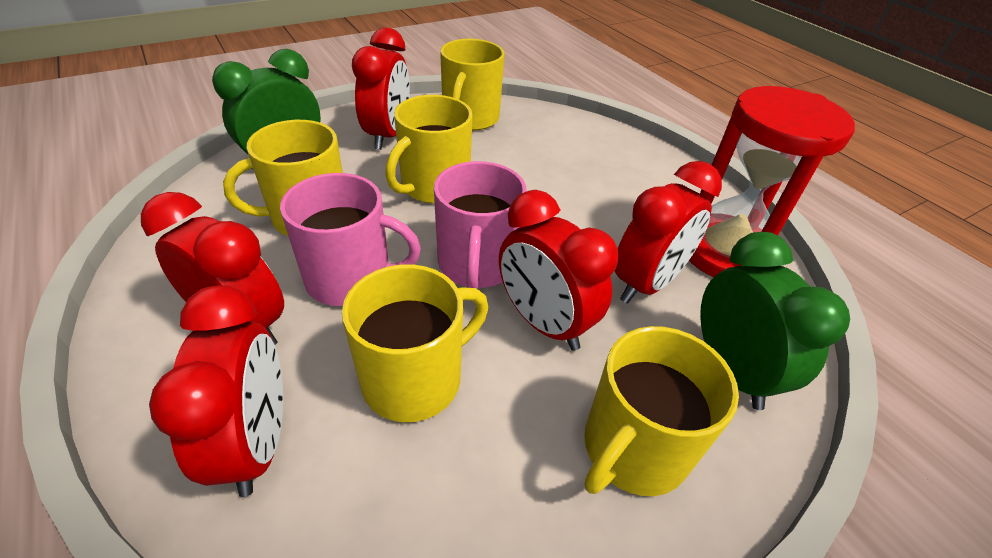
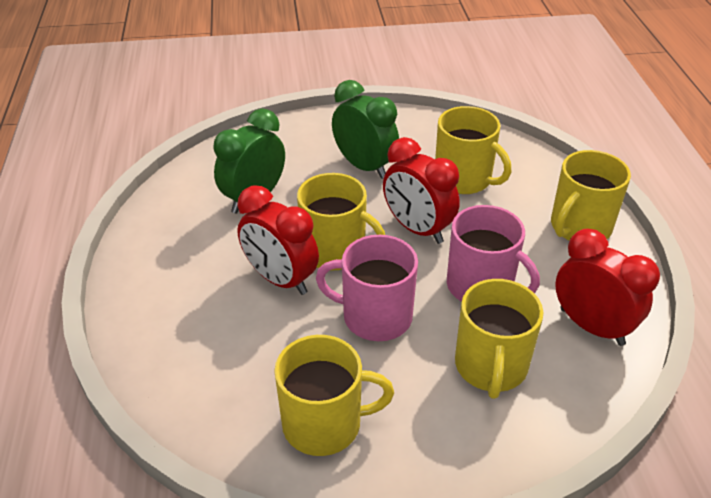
red clock: [141,192,284,345] [149,285,283,497] [352,27,410,150] [499,190,618,351] [615,161,722,303] = 5 -> [237,185,319,295] [383,137,460,244] [555,229,660,346] = 3
red hourglass: [689,86,855,277] = 1 -> none = 0

